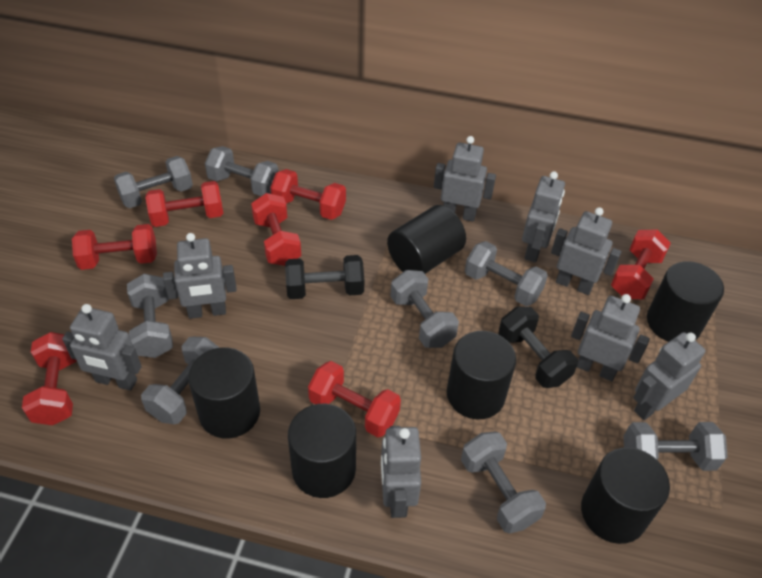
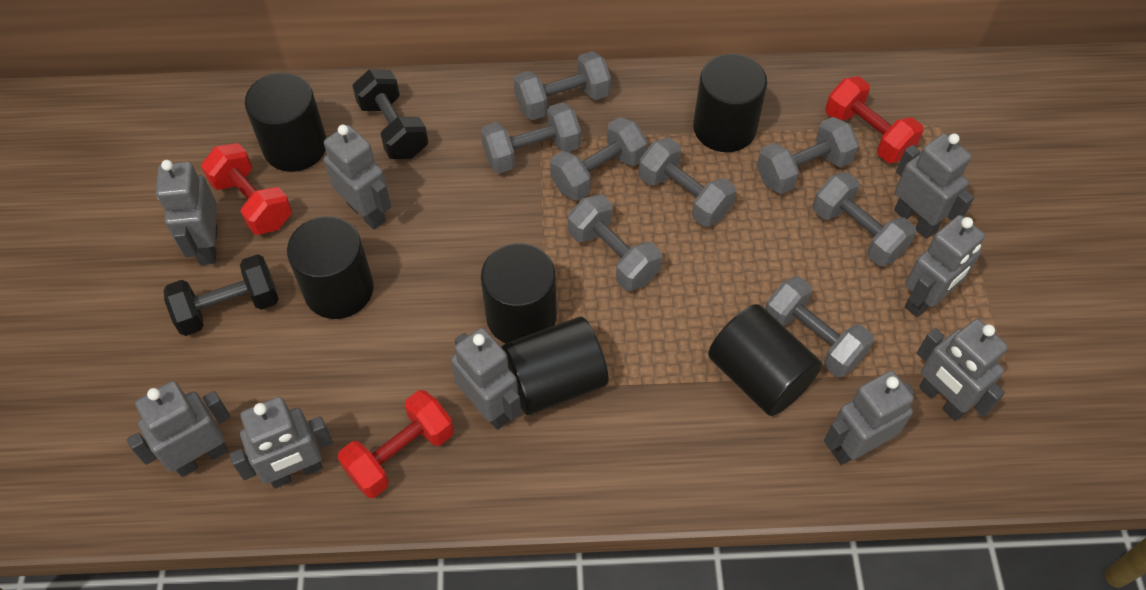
grey robot: [62,304,142,391] [163,233,237,319] [381,426,421,518] [434,136,496,222] [522,171,565,262] [551,207,621,295] [571,294,650,381] [633,332,706,420] = 8 -> [127,381,231,477] [156,160,218,265] [229,397,333,489] [323,125,391,230] [451,328,521,430] [824,371,915,465] [894,133,974,239] [905,215,985,317] [917,319,1008,421] = 9
red dumbbell: [22,332,77,425] [72,224,157,270] [145,181,223,227] [251,193,301,266] [270,169,346,220] [308,361,401,437] [611,230,671,299] = 7 -> [201,143,292,235] [338,390,454,498] [825,76,923,163] = 3

